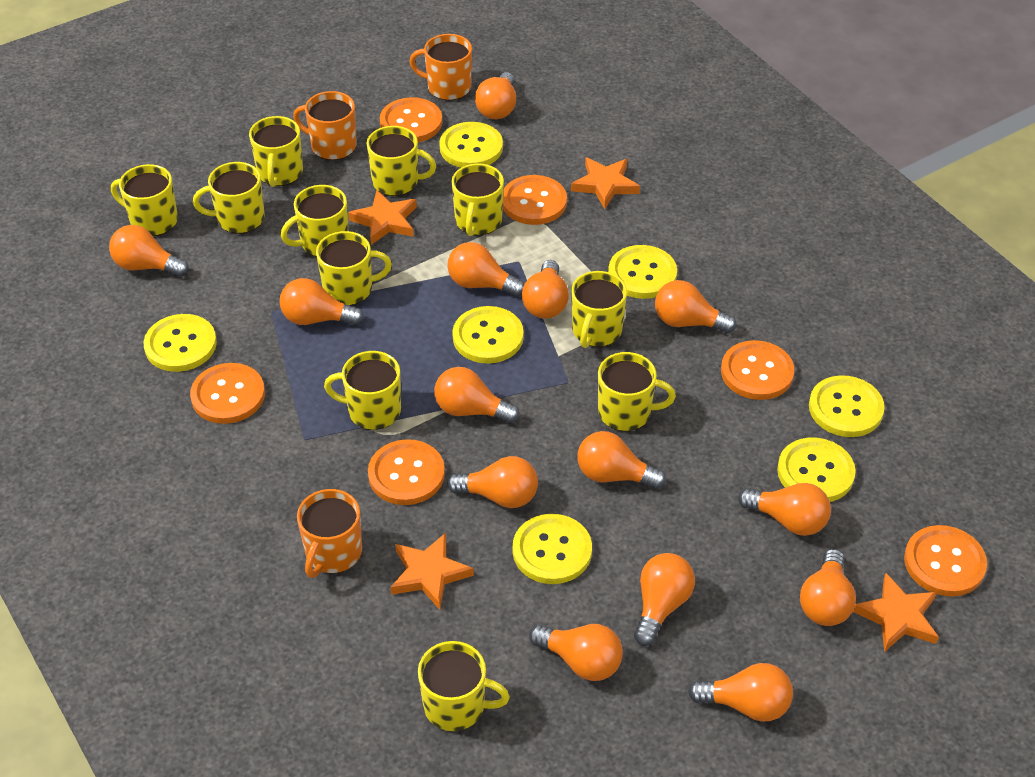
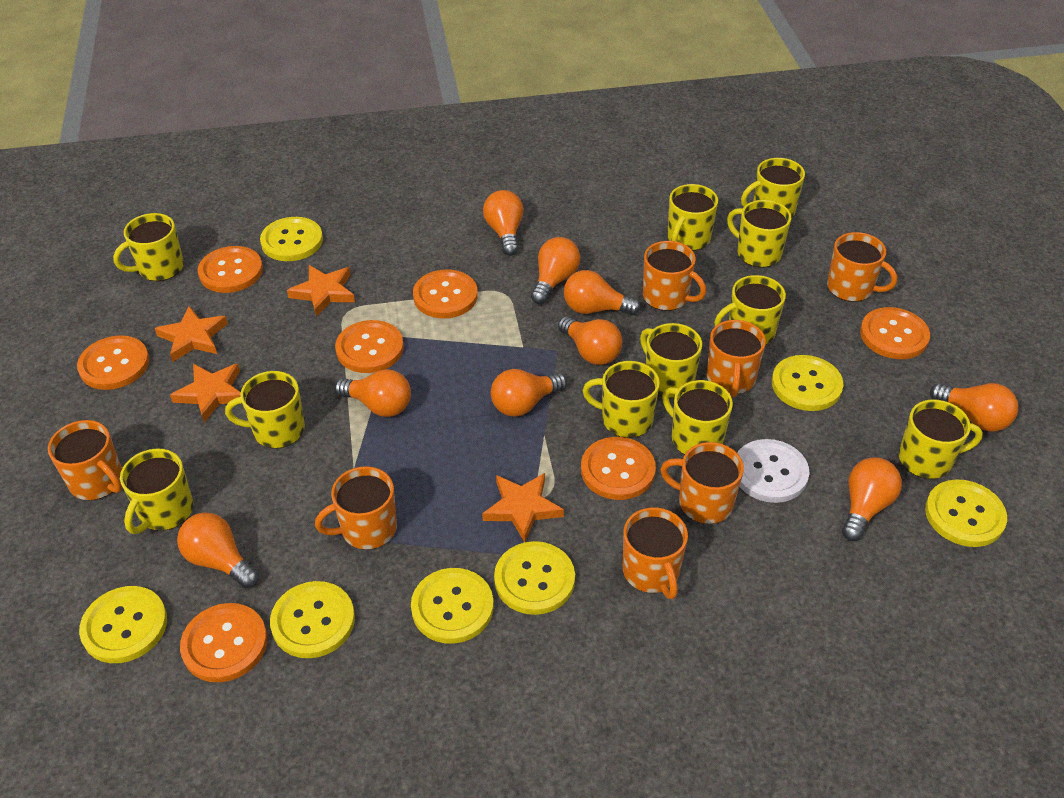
orange button: [190,363,265,424] [368,439,445,505] [380,97,442,142] [503,175,567,225] [721,340,794,400] [904,525,987,596] = 6 -> [77,335,149,390] [180,603,267,682] [198,246,263,293] [335,320,404,373] [413,270,478,318] [581,437,656,500] [860,307,930,359] = 7
orange light bulb: [109,225,189,277] [279,278,364,325] [434,367,520,424] [447,242,525,297] [447,456,538,508] [475,72,516,119] [522,260,569,319] [529,624,623,681] [577,431,666,489] [634,553,695,646] [655,280,737,334] [688,663,793,722] [738,483,831,536] [800,549,856,626] = 14 -> [177,512,259,588] [335,369,411,417] [483,190,524,256] [491,369,567,417] [531,237,580,304] [558,316,623,365] [564,270,641,315] [842,457,902,541] [930,383,1018,432] = 9
orange mug: [293,91,357,160] [297,489,362,578] [409,34,472,100] = 3 -> [48,420,122,500] [315,466,397,549] [623,507,688,599] [643,241,706,311] [660,442,744,524] [707,320,766,397] [827,232,897,302] = 7
white button: none = 0 -> [737,439,809,503] = 1

